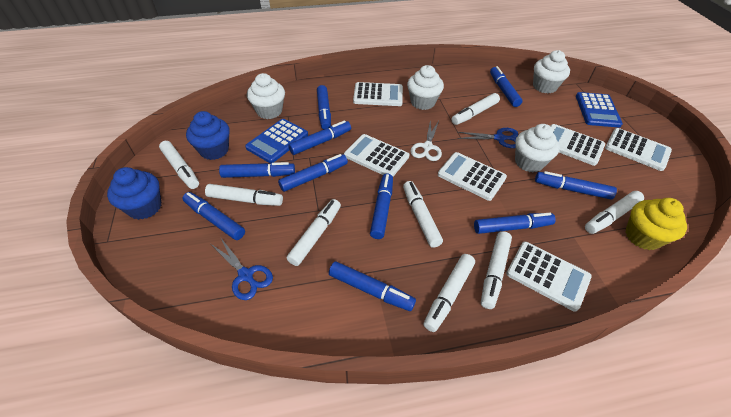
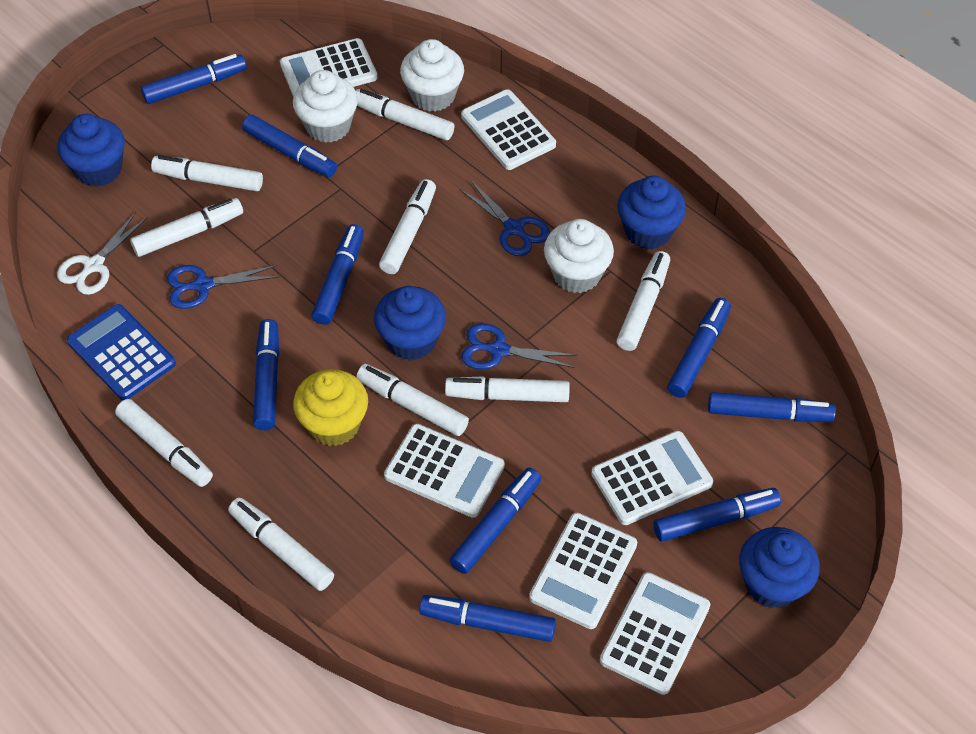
blue calculator: [245,119,308,163] [576,92,623,128] = 2 -> [67,304,176,400] = 1
blue cupcake: [107,167,161,220] [186,111,230,160] = 2 -> [57,114,125,187] [374,286,446,361] [617,176,686,250] [739,527,820,608] = 4
blue marker: [182,192,245,240] [219,162,295,178] [278,154,348,192] [288,120,351,155] [317,85,331,130] [329,262,416,311] [370,173,393,239] [474,213,556,234] [490,66,523,107] [535,171,617,200] = 10 -> [141,54,247,104] [242,114,337,177] [253,319,279,430] [311,224,364,325] [419,595,556,642] [449,468,541,574] [653,488,781,542] [667,298,731,398] [708,392,836,422] = 9
blue scissors: [211,237,273,300] [458,128,518,148] = 2 -> [167,265,279,309] [460,181,550,256] [461,323,578,370] = 3
white cupcake: [247,73,285,119] [407,65,444,110] [515,124,560,172] [533,50,570,94] = 4 -> [293,70,358,143] [400,39,464,112] [544,219,614,293] = 3
white marker: [159,141,199,189] [205,184,283,206] [287,199,341,266] [403,181,443,248] [424,254,475,332] [451,93,500,125] [481,231,512,309] [585,191,644,234] = 8 -> [115,399,213,487] [130,198,243,257] [151,155,263,191] [228,498,334,591] [356,89,454,140] [357,364,469,436] [379,179,436,274] [445,376,570,402] [616,251,670,351] = 9

